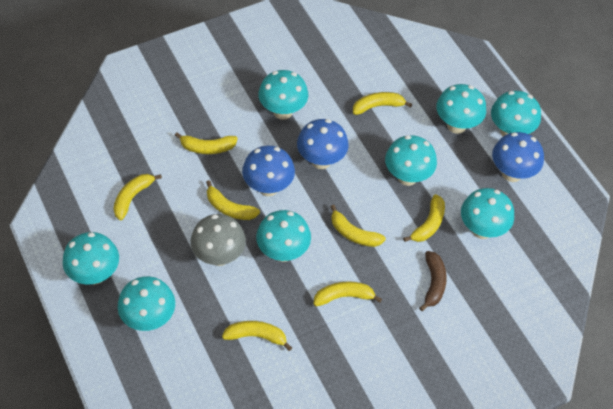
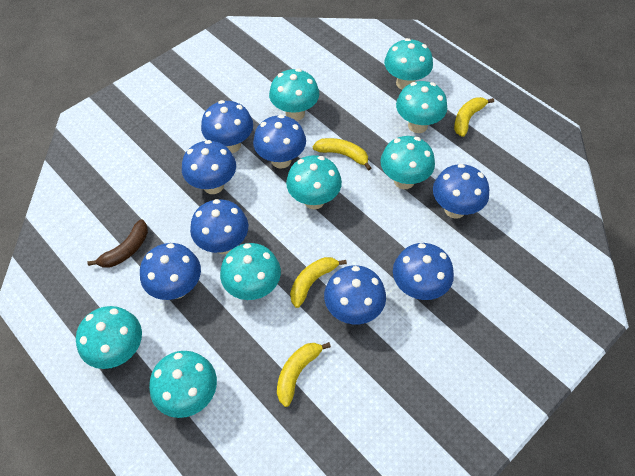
blue mushroom: [242,146,295,196] [297,119,349,169] [492,132,544,182] = 3 -> [140,243,201,300] [182,140,236,194] [190,199,248,254] [201,100,253,153] [253,115,306,169] [324,265,386,324] [393,243,454,300] [433,164,489,219] = 8
grey mushroom: [191,214,246,266] = 1 -> none = 0
yellow banana: [113,174,162,220] [175,132,238,154] [206,180,260,220] [222,321,292,351] [313,281,382,306] [330,205,386,247] [353,92,412,115] [403,194,445,242] = 8 -> [277,342,331,407] [290,257,347,308] [313,138,371,171] [454,97,494,137] = 4

